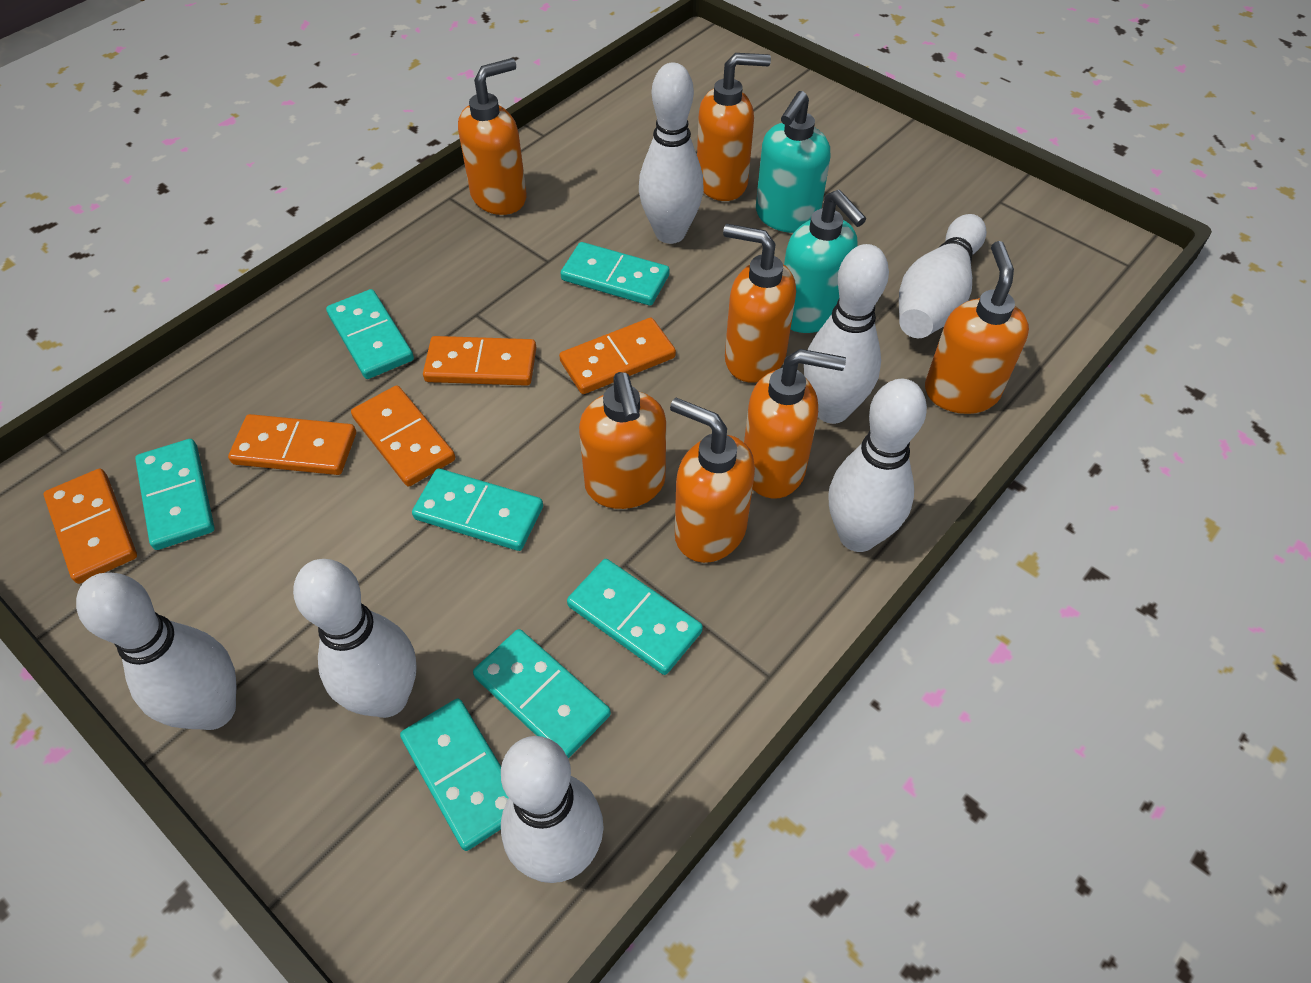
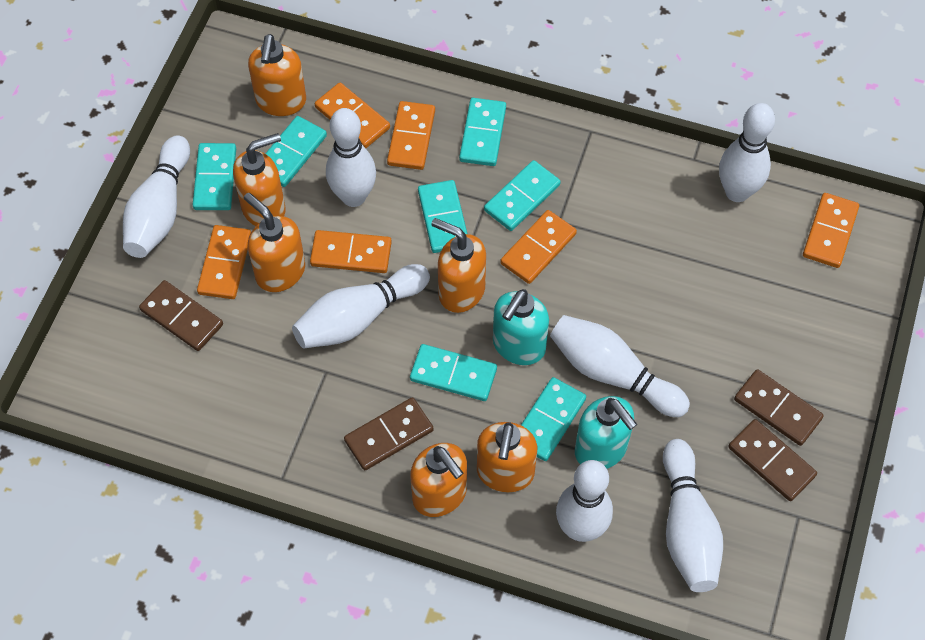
brown domino: none = 0 -> [139,280,223,351] [344,397,434,470] [728,419,817,501] [734,369,824,446] = 4
orange domino: [43,469,137,584] [228,414,356,475] [351,385,455,487] [423,336,536,386] [559,318,676,394] = 5 -> [197,225,251,299] [310,230,392,273] [315,83,390,148] [387,101,435,170] [500,210,577,284] [803,193,859,268] = 6
orange soap dispenser: [458,58,527,215] [579,372,666,509] [670,398,755,563] [697,53,771,201] [723,224,796,383] [744,349,846,499] [925,241,1029,414] = 7 -> [233,133,285,226] [244,193,305,292] [248,34,306,116] [410,443,467,517] [431,218,486,313] [477,422,537,492] = 6

